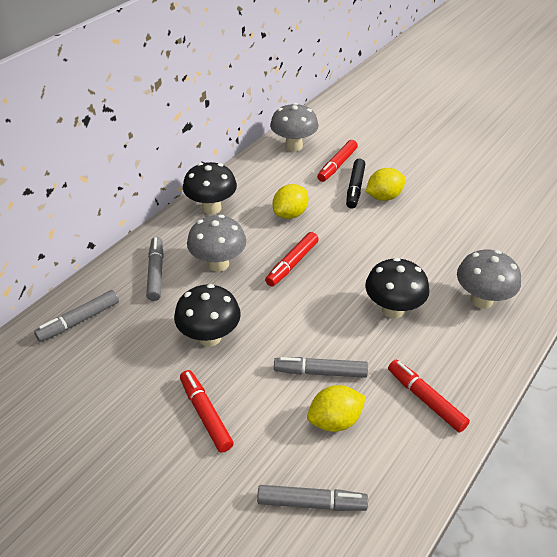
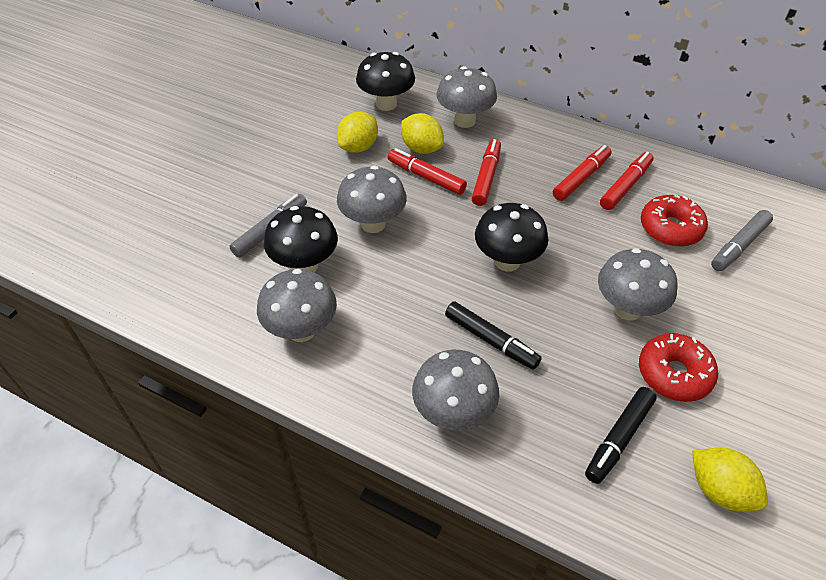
black marker: [346,159,365,209] = 1 -> [445,301,542,370] [585,387,657,484] = 2
grey marker: [34,290,119,342] [146,237,164,301] [257,485,368,511] [274,357,368,378] = 4 -> [229,194,307,258] [711,210,773,271] = 2
grey mushroom: [187,215,246,272] [270,103,319,152] [457,250,521,309] = 3 -> [257,269,337,342] [337,166,407,233] [412,350,499,430] [436,66,497,128] [598,248,677,320] = 5
red donut: none = 0 -> [639,333,718,402] [641,195,708,247] = 2

